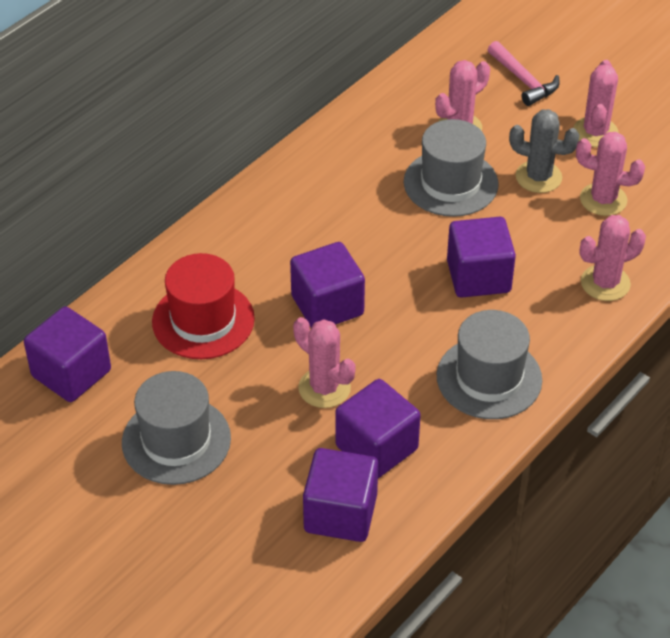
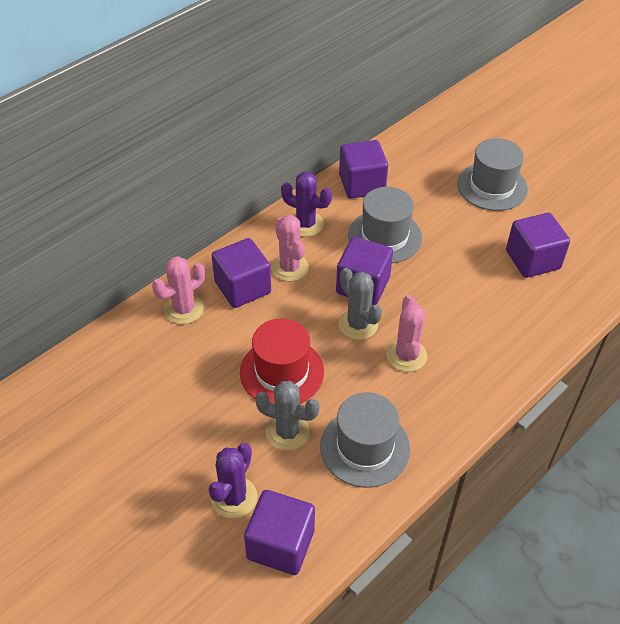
grey cactus: [509,109,580,193] = 1 -> [255,381,320,451] [338,268,382,340] = 2
pink cactus: [293,317,356,408] [435,60,490,131] [573,60,619,147] [576,132,645,216] [579,215,646,301] = 5 -> [152,256,205,324] [271,215,309,281] [386,295,427,372] = 3
pink hammer: [488,41,560,106] = 1 -> none = 0
purple cactus: none = 0 -> [209,443,257,518] [281,172,332,237] = 2

